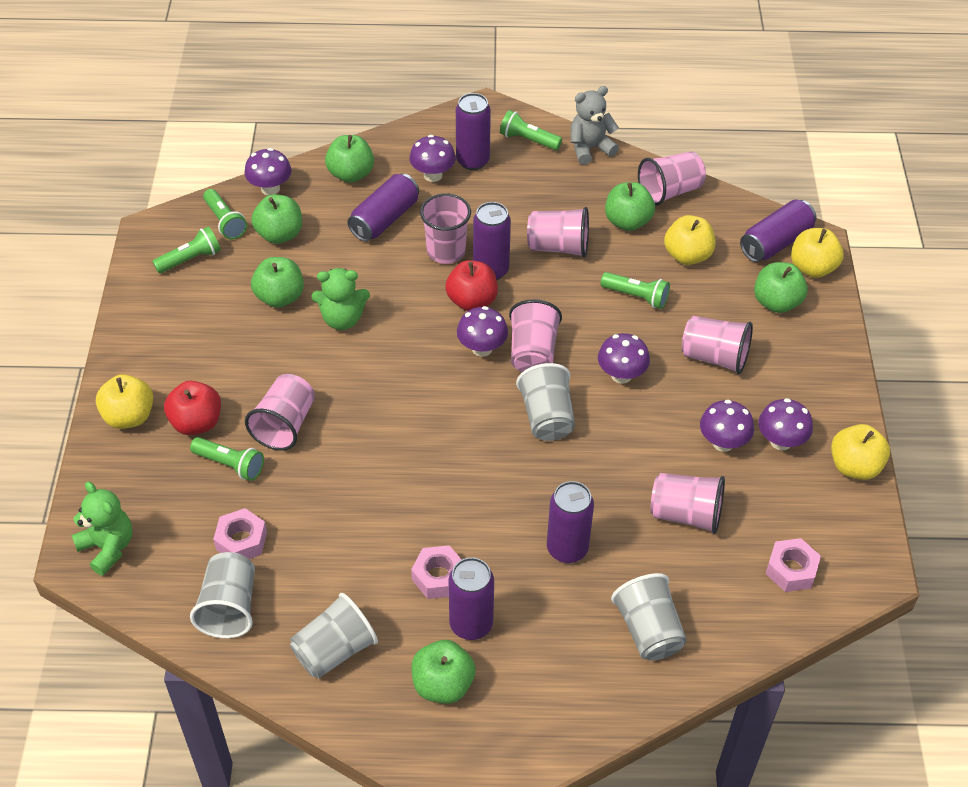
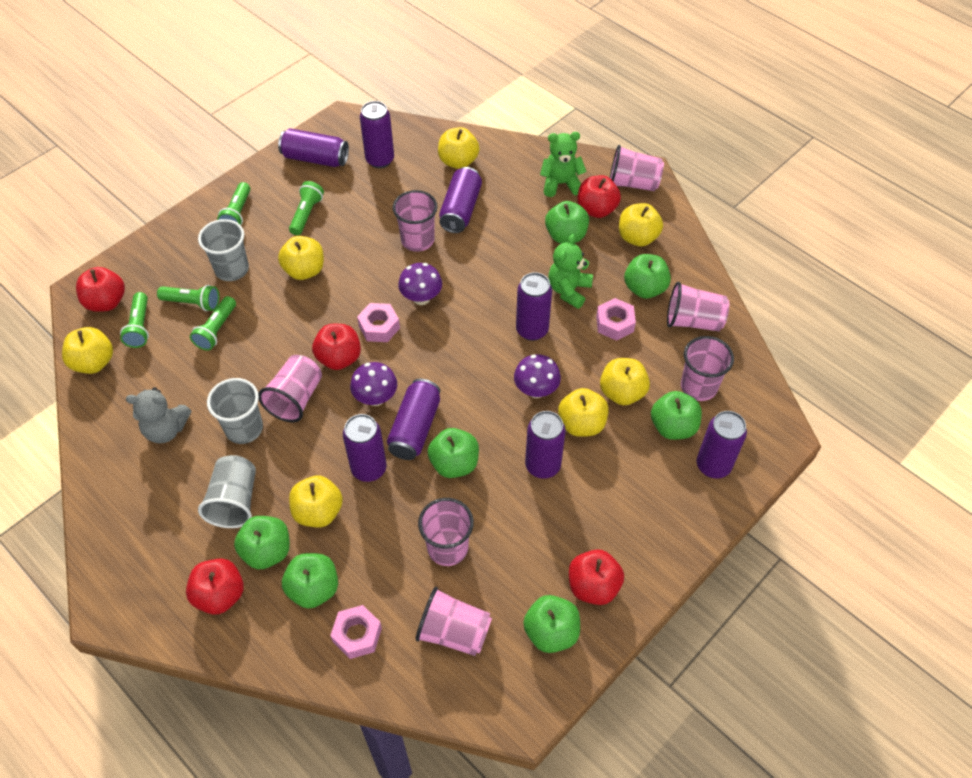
green apple: [251,194,302,244] [251,257,304,308] [325,135,374,183] [411,640,476,704] [605,182,655,231] [754,262,808,313] = 6 -> [234,516,290,569] [282,553,338,609] [428,428,479,478] [523,595,580,653] [545,201,589,244] [624,254,671,298] [651,391,702,440] = 7
grey cup: [190,552,255,638] [290,593,378,678] [516,363,575,441] [611,573,687,661] = 4 -> [198,219,249,281] [198,455,256,528] [207,378,263,444] = 3
purple can: [347,173,419,242] [448,557,494,640] [456,93,491,170] [473,202,511,280] [547,481,594,563] [740,200,816,262] = 6 -> [278,128,349,167] [343,414,387,482] [360,101,394,168] [387,379,440,460] [439,167,482,233] [516,272,552,341] [525,411,566,479] [697,411,747,479] = 8
purple mushroom: [244,148,291,195] [409,135,456,182] [457,306,508,357] [598,333,650,384] [700,400,754,452] [758,398,813,451] = 6 -> [350,362,397,406] [398,263,442,305] [514,354,561,398] = 3
red apple: [164,381,221,435] [445,260,498,311] = 2 -> [76,267,125,312] [186,559,244,615] [312,324,361,370] [569,549,624,605] [577,175,621,218] = 5
yellow apple: [96,374,153,429] [664,215,715,265] [791,228,844,278] [831,424,890,480] = 4 -> [62,327,113,374] [278,236,324,280] [289,475,343,527] [438,127,479,169] [558,388,609,437] [600,358,650,405] [619,203,663,246] = 7

